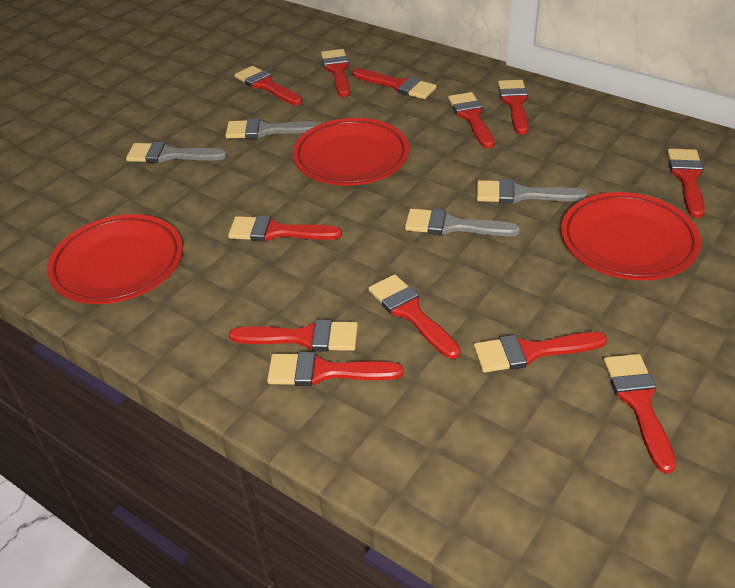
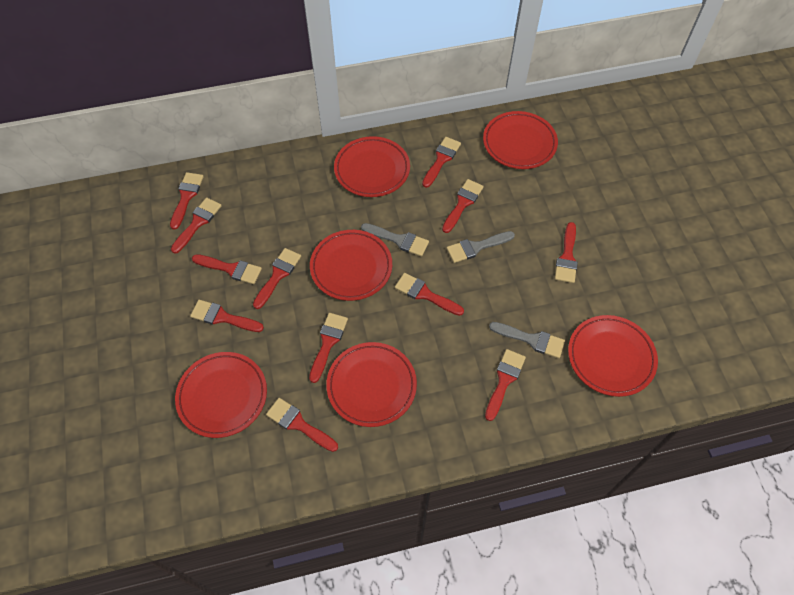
grey brush: [126,142,227,163] [225,118,322,139] [405,208,520,236] [477,179,587,204] = 4 -> [361,223,429,256] [447,231,515,263] [489,322,565,358] = 3
red plate: [47,214,183,304] [293,118,409,186] [561,192,701,280] = 3 -> [175,352,267,438] [310,230,392,301] [326,342,417,427] [334,136,410,197] [483,111,558,169] [568,315,658,397] = 6

